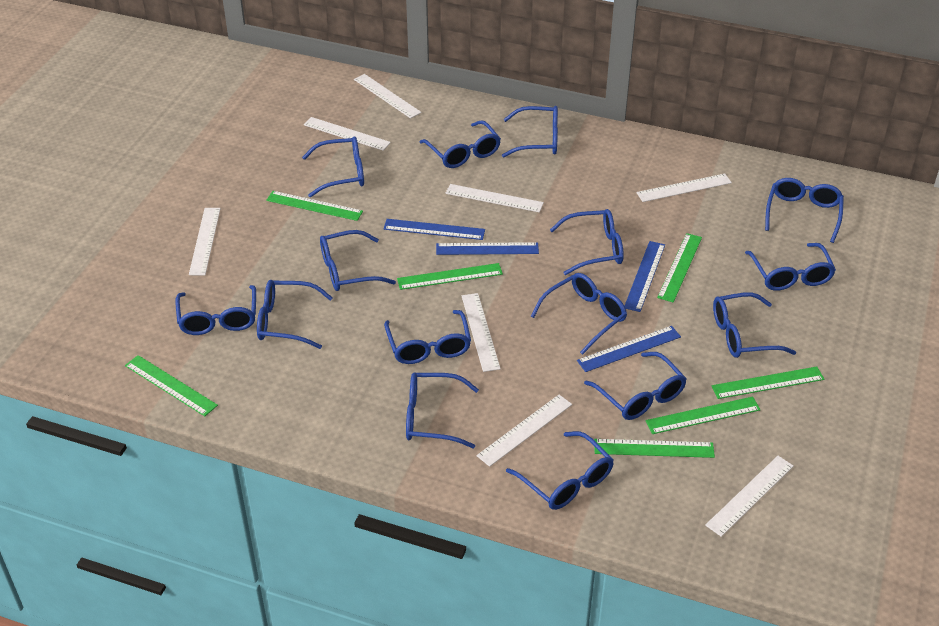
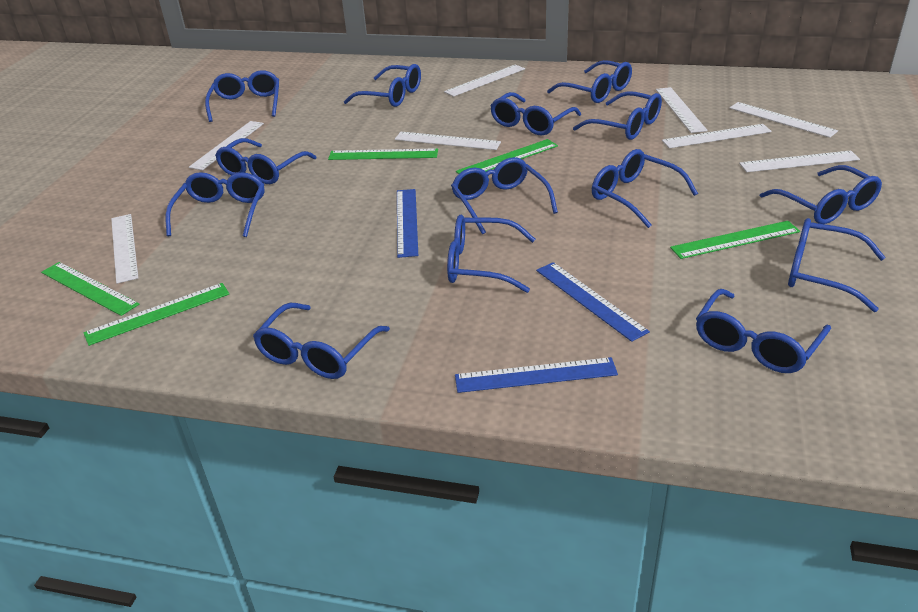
blue glasses: [175,285,256,335] [257,280,333,349] [302,136,364,197] [320,230,396,291] [384,310,471,364] [406,372,479,448] [419,120,501,168] [502,106,558,158] [506,431,614,510] [531,273,627,355] [550,209,624,275] [584,352,687,420] [713,292,797,358] [745,243,836,291] [765,178,844,243] = 15 -> [166,172,264,237] [205,70,279,122] [215,138,317,184] [253,303,390,379] [344,64,421,107] [447,215,535,293] [451,157,558,234] [490,92,581,136] [547,60,632,103] [573,91,662,140] [592,149,698,228] [696,289,831,373] [760,165,882,224] [788,218,886,312] = 14
blue ruler: [384,219,485,240] [436,242,539,255] [577,326,681,372] [625,241,665,312] = 4 -> [397,189,418,258] [455,357,618,393] [536,262,650,342] = 3
green ruler: [125,355,218,416] [266,191,363,221] [397,263,503,290] [594,439,715,458] [646,397,760,434] [657,233,702,302] [711,367,824,399] = 7 -> [41,262,139,316] [84,283,230,346] [328,148,438,160] [456,139,558,174] [670,221,800,259] = 5

